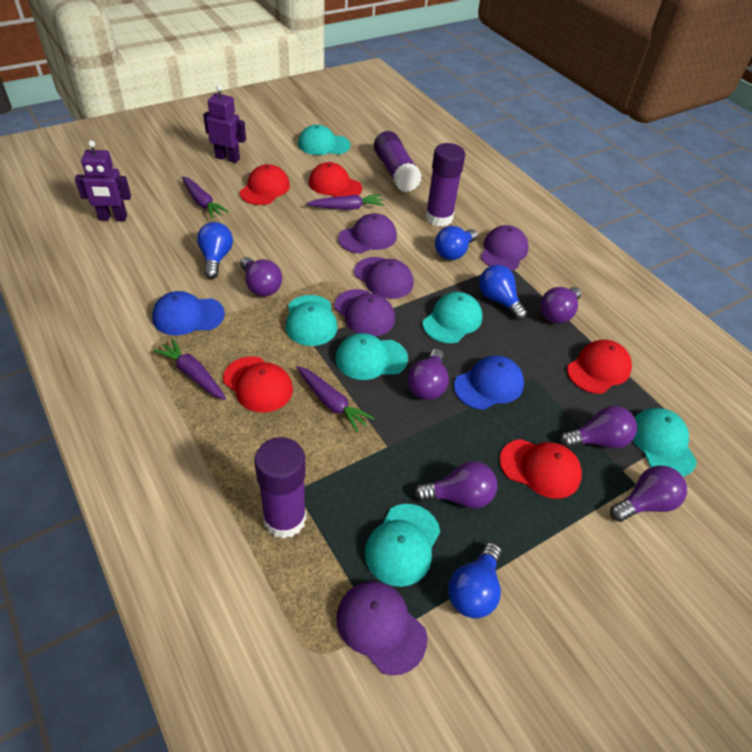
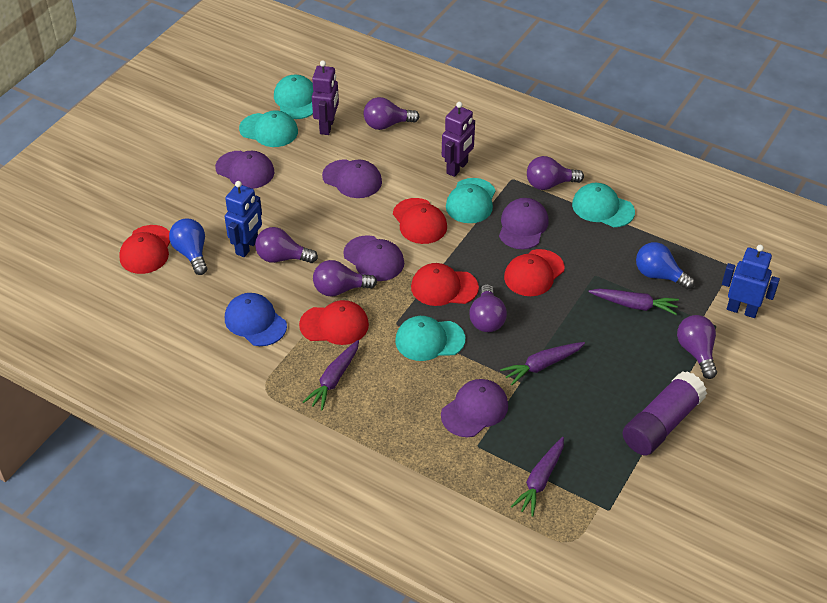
blue cap: [152,291,225,335] [454,355,524,410] = 2 -> [225,293,287,346] = 1
blue light bulb: [197,222,233,279] [435,226,478,260] [448,542,502,619] [479,265,527,320] = 4 -> [169,218,207,275] [636,242,695,290] = 2
blue robot: none = 0 -> [225,181,262,257] [722,245,780,318] = 2
purple glue stick: [254,437,306,539] [374,131,422,192] [425,143,465,226] = 3 -> [623,371,707,455] = 1
turquoise cap: [285,295,338,346] [298,124,351,155] [335,333,408,380] [365,504,440,587] [423,292,482,343] [633,408,697,476] = 6 -> [239,110,298,147] [274,75,313,119] [395,316,465,361] [446,178,496,223] [572,183,635,227] = 5

